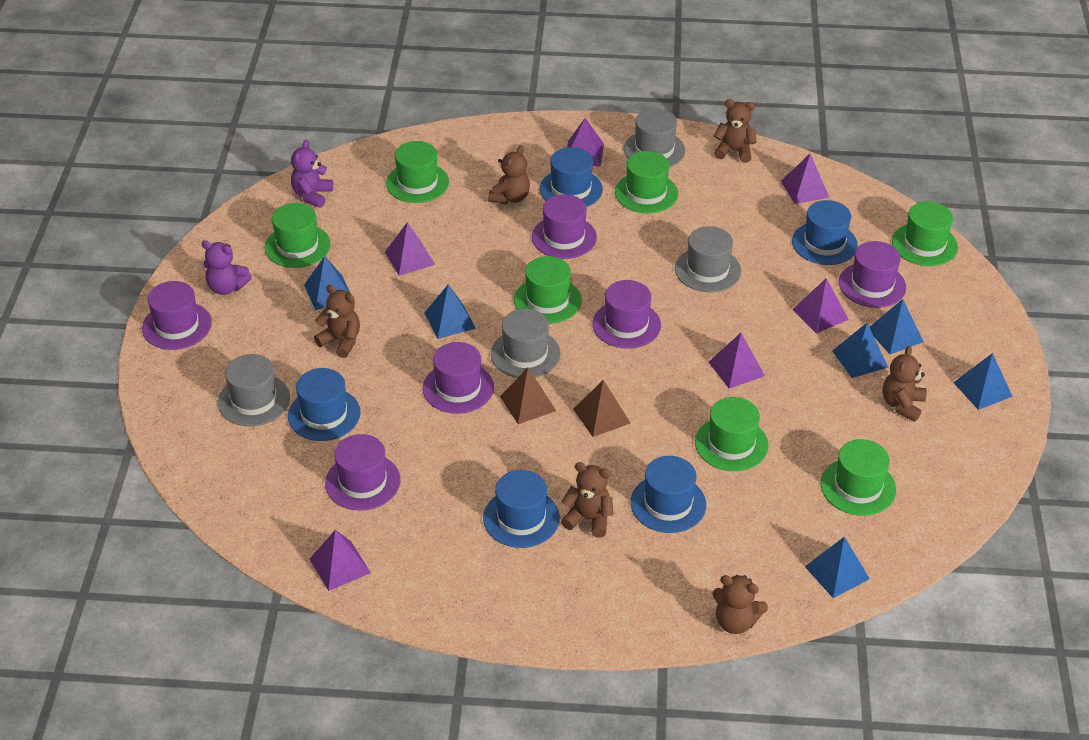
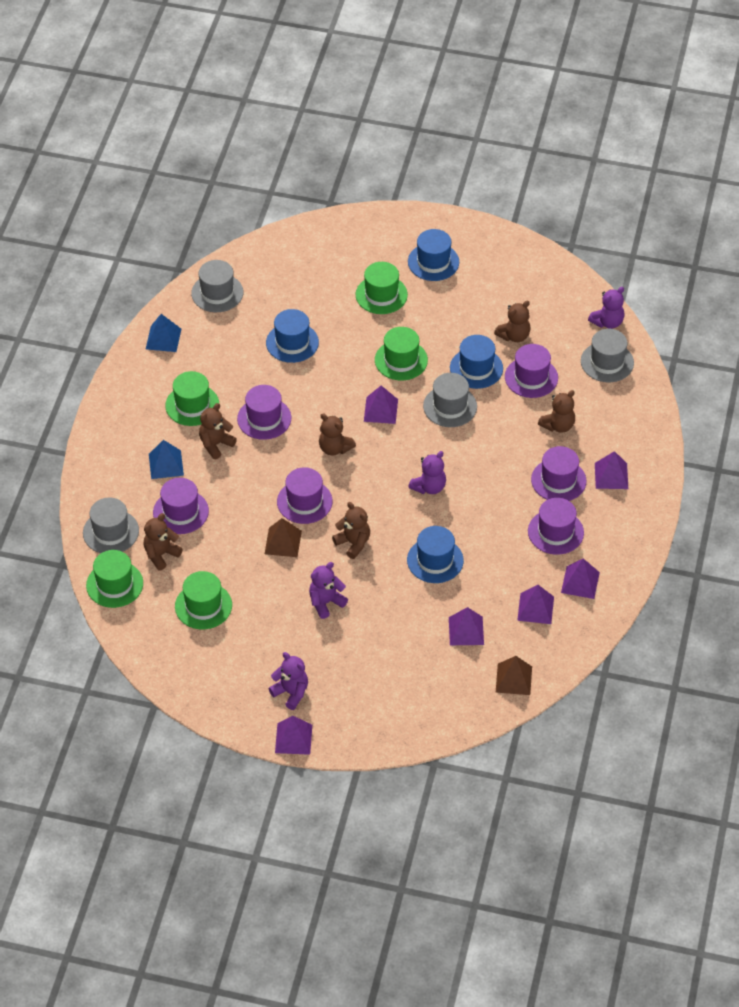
blue hat: [288,368,361,441] [483,470,560,548] [540,147,603,207] [630,456,706,533] [792,200,858,265] = 5 -> [266,309,319,363] [407,526,464,583] [408,229,459,281] [450,335,503,389] = 4
blue pyramid: [304,256,351,310] [425,284,476,339] [804,537,870,598] [832,323,889,378] [870,299,924,354] [953,353,1013,410] = 6 -> [146,314,181,352] [149,440,184,479] = 2
green hat: [265,203,331,268] [386,141,449,203] [514,256,582,324] [615,151,678,213] [695,397,769,471] [821,439,896,516] [892,201,958,266] = 7 -> [86,550,143,608] [165,371,219,426] [175,571,232,629] [355,262,408,314] [375,327,428,380] = 5
purple teddy bear: [201,240,252,295] [291,140,333,208] = 2 -> [268,652,308,710] [309,562,348,619] [408,451,446,494] [588,287,624,329] = 4

